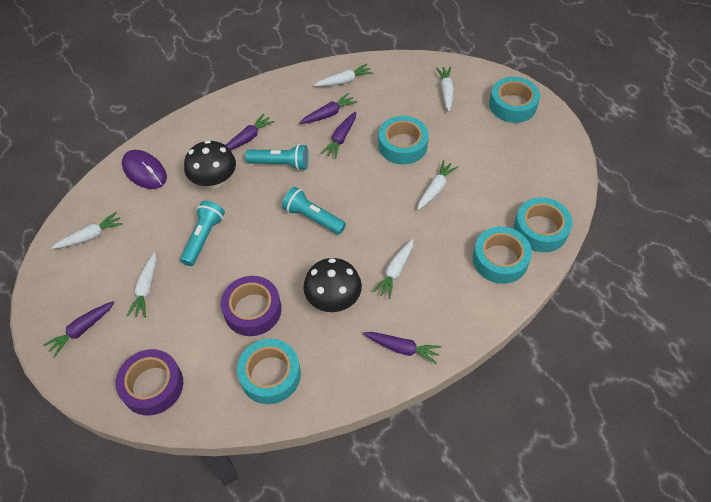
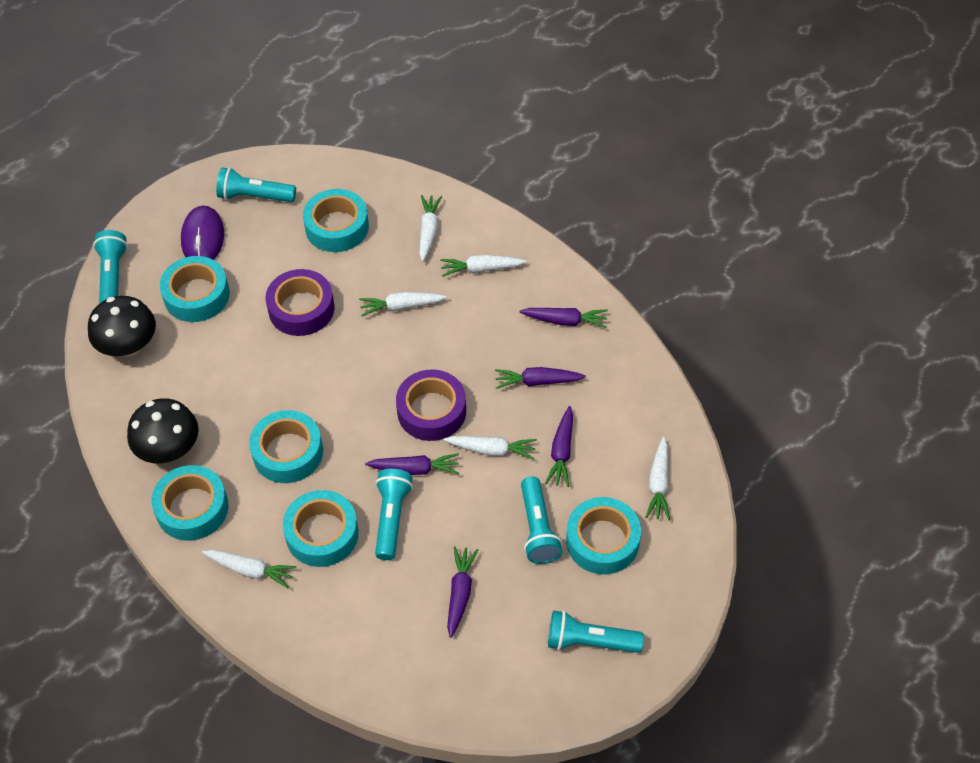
turquoise flashlight: [180,201,225,266] [245,144,309,171] [282,187,346,234] = 3 -> [93,230,128,304] [216,167,296,202] [375,469,413,560] [521,476,562,564] [548,610,644,653] = 5
turquoise tape: [237,339,301,404] [378,116,429,164] [473,227,532,284] [489,77,540,123] [514,197,573,252] = 5 -> [151,465,229,541] [160,256,230,322] [249,410,323,483] [283,490,359,567] [303,189,369,252] [566,497,641,574] = 6

